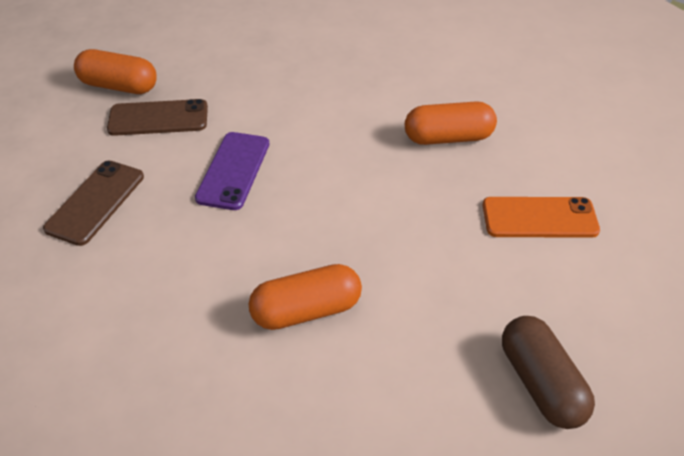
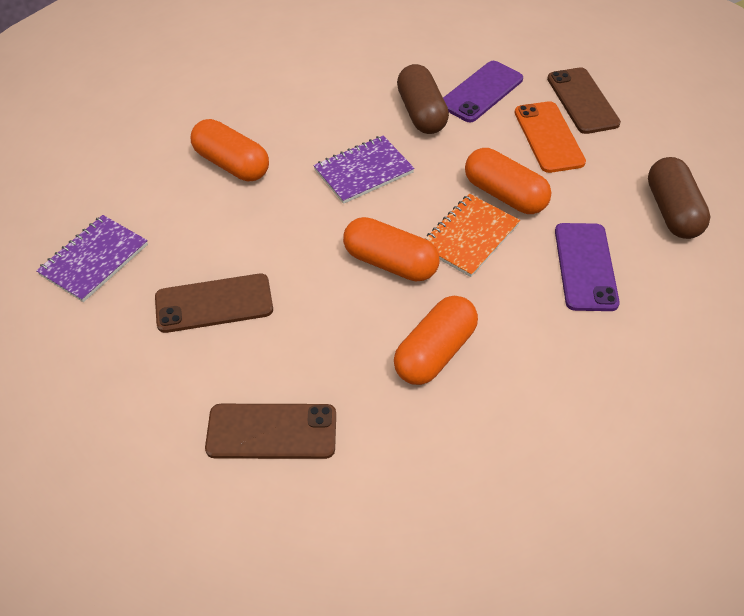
brown capsule: [502,316,595,429] = 1 -> [397,64,449,134] [648,157,710,239] = 2
brown phone: [43,161,144,246] [107,99,208,136] = 2 -> [155,274,273,333] [205,404,336,459] [547,67,621,134] = 3
orange capsule: [74,49,157,94] [249,264,362,330] [405,101,497,145] = 3 -> [191,119,269,181] [343,217,440,281] [394,296,478,385] [465,148,552,214] = 4
orange notebook: none = 0 -> [424,194,520,277] = 1
purple notebook: none = 0 -> [36,215,148,302] [313,135,415,204] = 2
purple phone: [195,132,269,210] = 1 -> [443,61,523,123] [555,223,620,311] = 2

